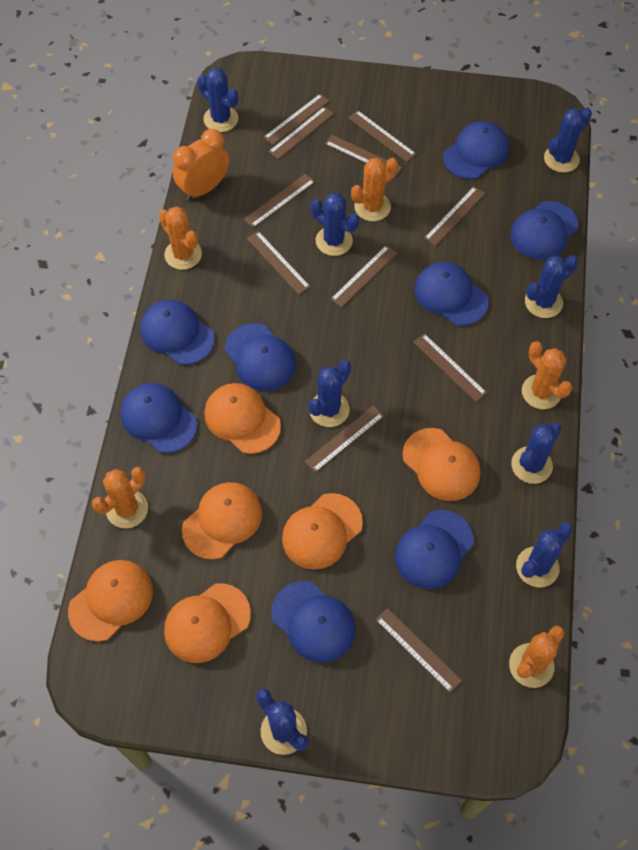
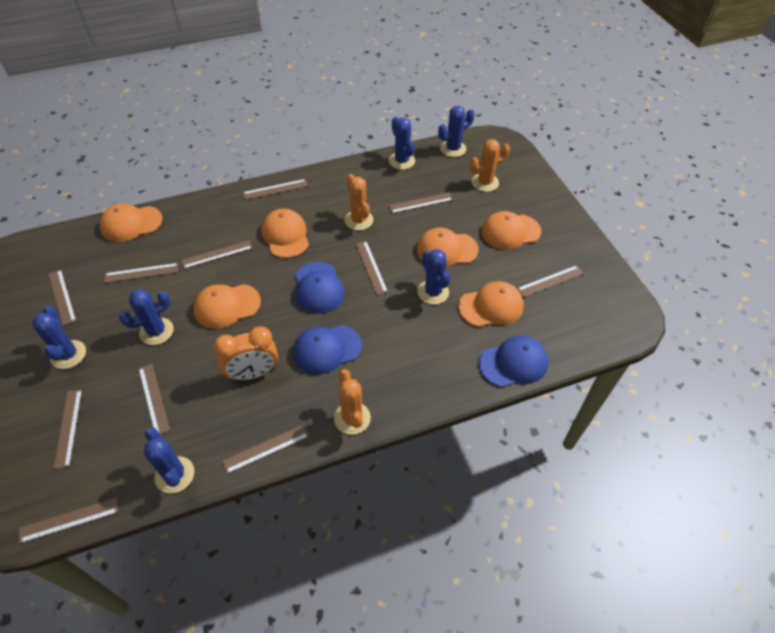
blue cactus: [197,68,238,132] [256,689,308,755] [308,360,351,427] [311,193,359,256] [511,422,561,484] [516,522,573,588] [525,255,578,318] [544,108,592,173] = 8 -> [32,305,86,369] [119,289,174,345] [144,428,194,494] [389,117,415,170] [417,250,450,304] [438,106,475,157] = 6
blue cap: [121,383,197,453] [140,300,215,365] [225,323,296,391] [271,581,356,663] [395,510,474,589] [414,262,488,326] [443,121,509,179] [510,201,579,260] = 8 -> [293,325,362,375] [295,262,344,314] [479,336,548,387] = 3
orange cactus: [92,467,148,528] [159,206,202,270] [351,158,398,221] [509,625,565,688] [522,341,572,409] = 5 -> [334,369,371,435] [345,174,373,230] [470,139,510,192] = 3

